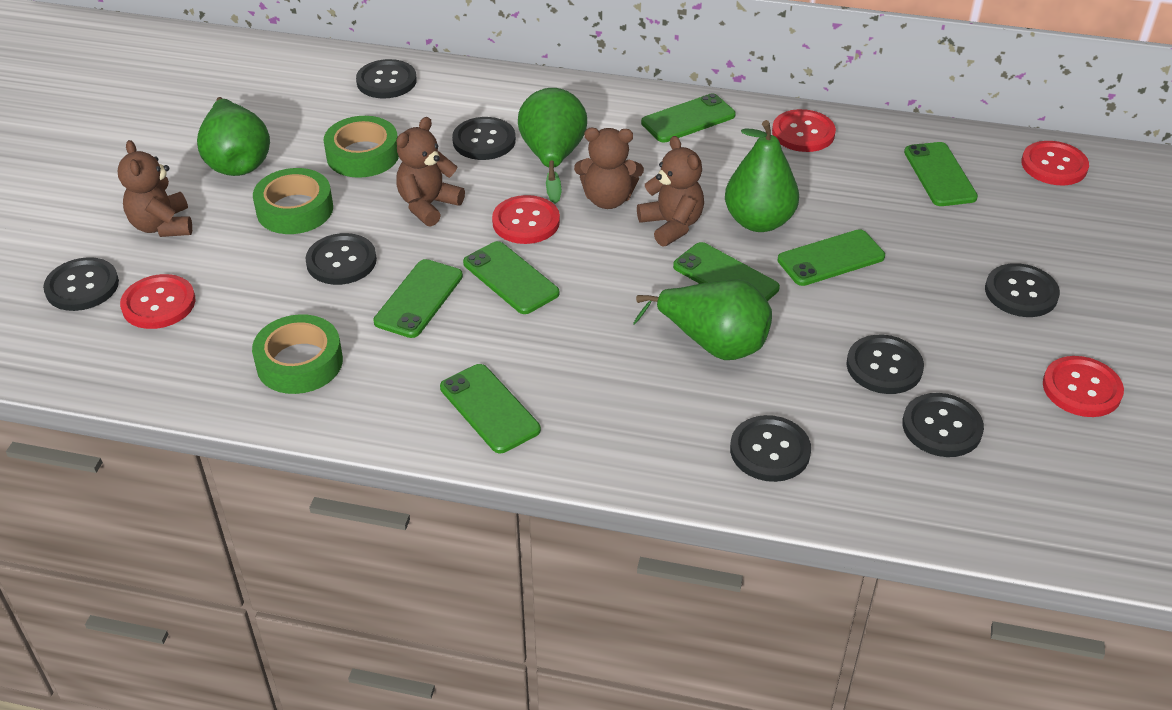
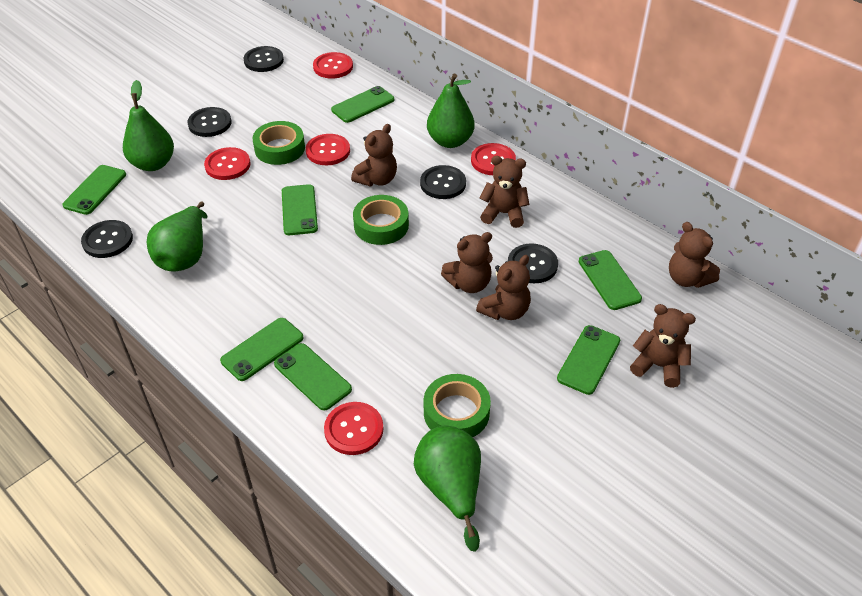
black button: [43,257,119,311] [305,233,377,285] [356,59,417,99] [452,117,516,160] [730,415,811,482] [846,335,924,394] [902,393,984,457] [985,263,1060,317] = 8 -> [81,220,133,258] [187,107,232,137] [244,46,284,72] [420,165,466,199] [508,243,558,283] = 5
brown teddy bear: [118,140,192,237] [396,117,465,227] [574,128,644,209] [637,136,704,247] = 4 -> [351,124,397,186] [441,232,493,293] [476,255,531,320] [480,156,529,228] [630,304,696,388] [669,222,720,288] = 6

